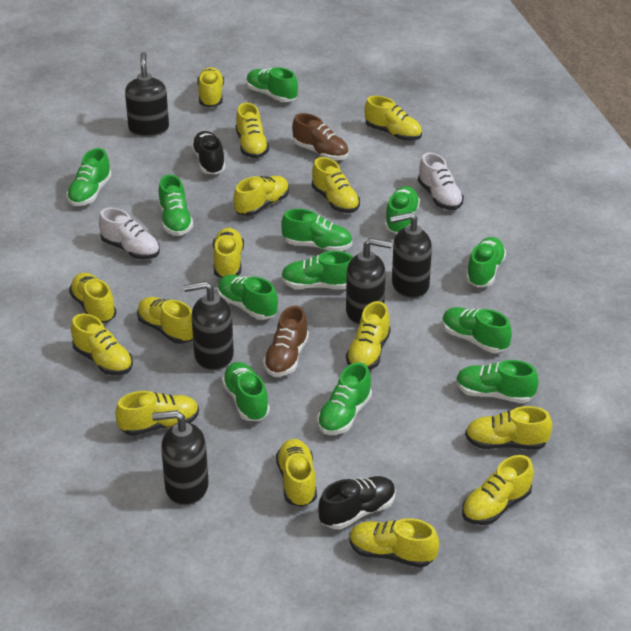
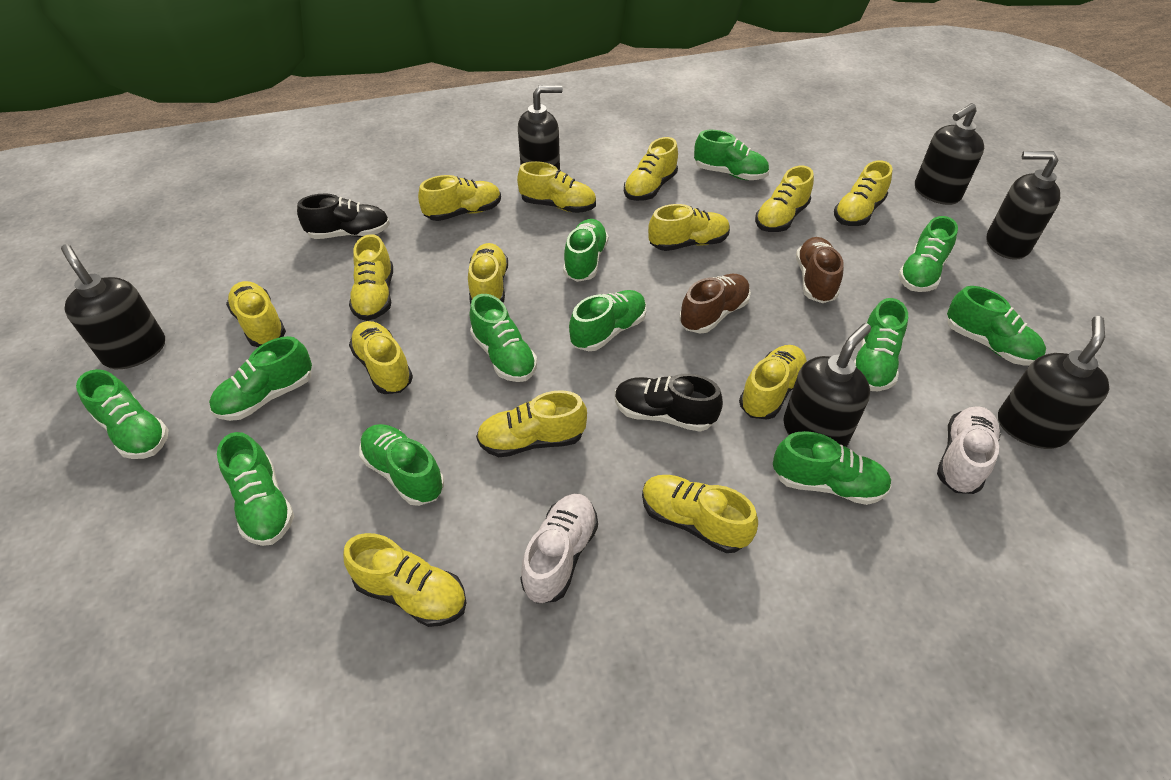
black soap dispenser: [125,52,169,137] [152,410,209,505] [184,281,234,371] [346,238,392,325] [390,212,432,298] = 5 -> [61,244,165,369] [518,85,563,170] [783,323,871,447] [915,103,984,205] [987,151,1060,260] [998,316,1110,449] = 6
yellow shoe: [69,273,117,323] [71,313,133,375] [116,391,199,436] [137,297,193,344] [197,67,224,107] [213,228,244,278] [233,176,289,216] [236,103,269,158] [276,439,317,507] [312,157,360,213] [346,301,391,370] [350,518,439,568] [364,96,422,141] [462,455,534,525] [465,406,552,450] = 15 -> [226,281,286,347] [343,533,466,627] [349,234,393,321] [349,321,413,394] [418,175,501,221] [468,243,508,304] [476,390,587,457] [517,161,596,213] [624,137,678,201] [642,475,758,553] [648,204,730,251] [739,345,807,420] [755,166,814,232] [834,160,893,226] = 14

